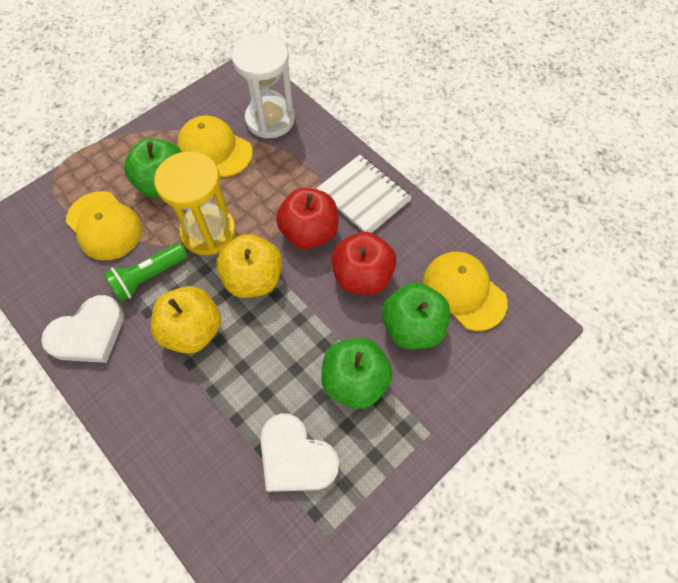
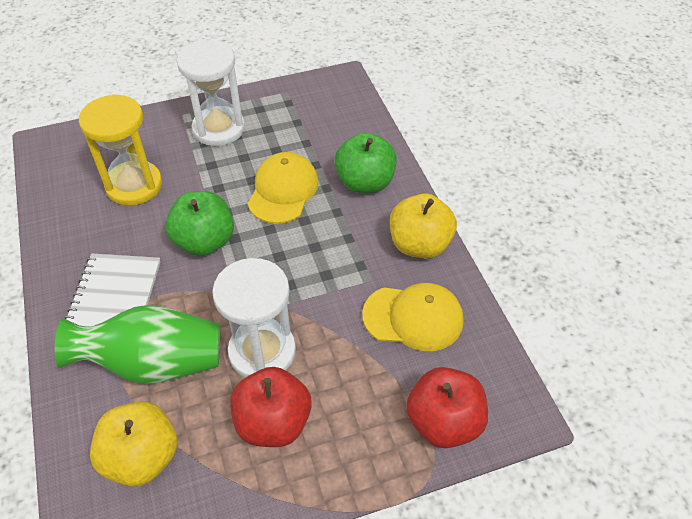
green apple: [124,138,182,198] [321,337,393,409] [382,283,450,349] = 3 -> [165,191,234,256] [334,133,397,193] = 2
green flashlight: [104,243,187,302] = 1 -> none = 0
green vase: none = 0 -> [55,305,220,384] = 1
white heart: [41,295,124,363] [260,413,339,492] = 2 -> none = 0
white hourglass: [231,34,295,138] = 1 -> [177,40,245,146] [212,258,296,378] = 2
yellow cap: [66,191,142,261] [177,115,253,177] [423,252,508,331] = 3 -> [248,152,319,224] [362,283,464,351] = 2

